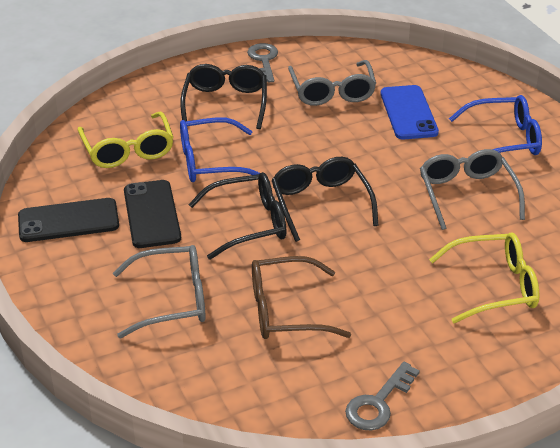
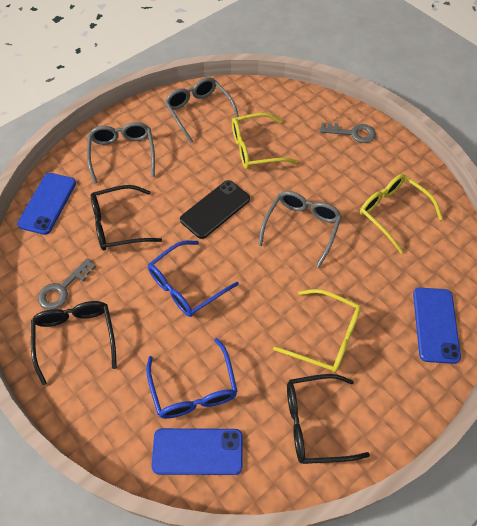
black phone: [18,198,119,242] [124,180,181,248] = 2 -> [180,180,250,239] = 1
blue phone: [380,85,439,139] = 1 -> [17,173,76,235] [152,428,243,475] [413,288,461,364] = 3
brown glasses: [252,256,351,339] = 1 -> none = 0
yellow glasses: [77,111,174,168] [429,233,539,323] = 2 -> [232,113,298,169] [273,289,361,373] [360,174,443,254] = 3

